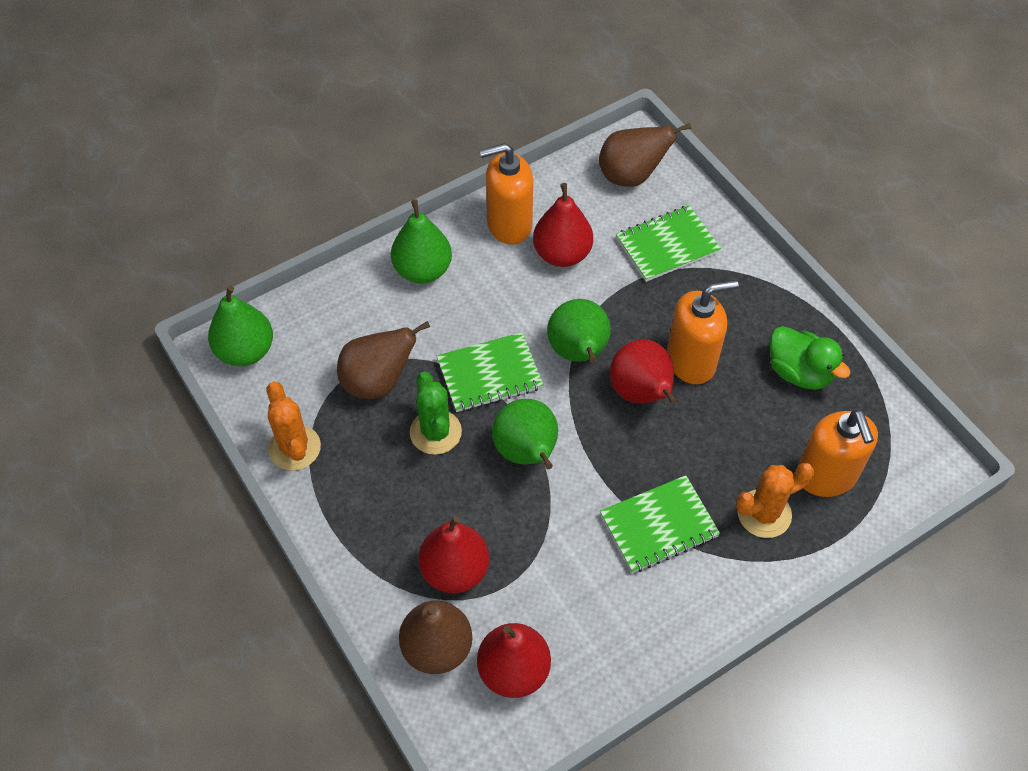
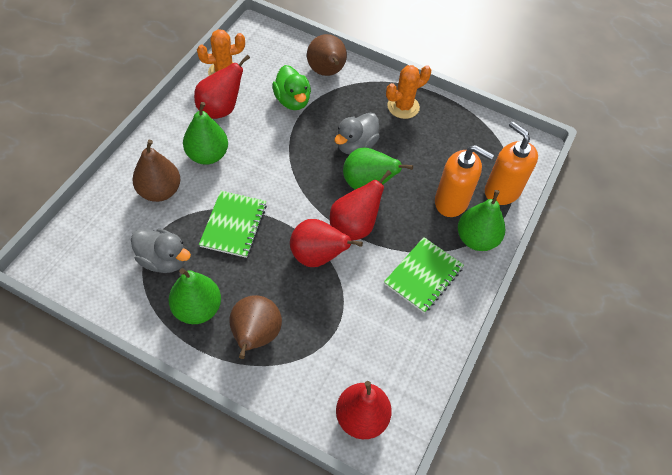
green cactus: [410,372,462,455] = 1 -> none = 0
green notebook: [437,332,544,412] [600,475,720,573] [616,205,721,282] = 3 -> [199,191,267,258] [384,237,464,313] = 2
grey duck: none = 0 -> [131,229,191,273] [335,113,380,154] = 2
orange soap dispenser: [479,143,533,245] [667,280,738,384] [798,409,878,497] = 3 -> [435,145,494,217] [485,121,538,205] = 2

